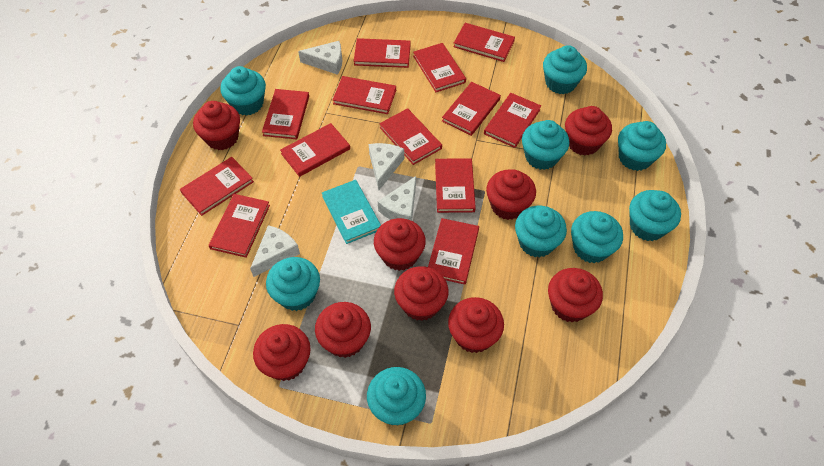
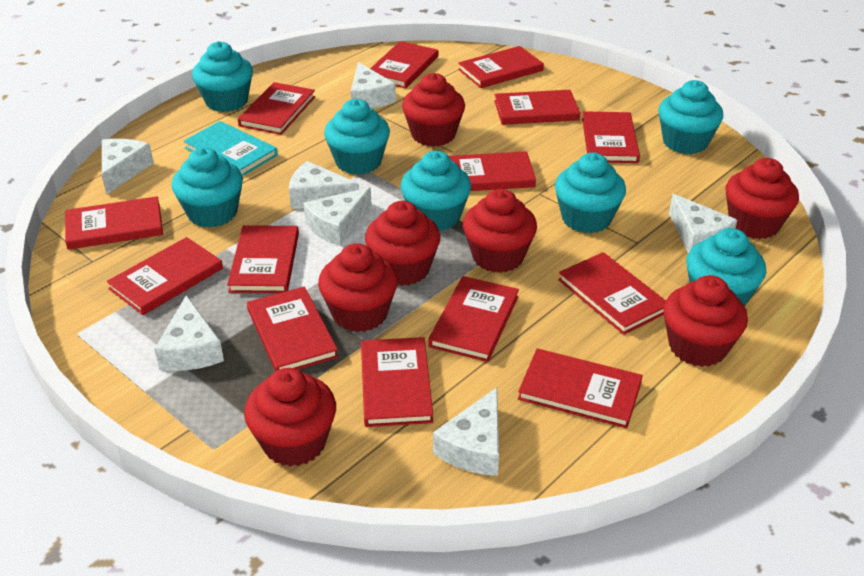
red book: [180,157,254,216] [209,194,270,258] [262,89,309,139] [280,123,350,177] [333,76,396,114] [354,38,411,68] [379,108,442,165] [413,43,466,92] [428,218,479,285] [435,158,476,213] [442,82,501,136] [453,23,515,62] [484,93,541,148] = 13 -> [65,196,163,250] [107,237,223,315] [227,225,299,293] [238,82,315,135] [247,287,338,371] [361,337,433,427] [370,41,438,89] [428,276,519,362] [449,151,536,191] [458,46,544,88] [494,90,580,125] [518,348,643,429] [558,252,666,335] [582,111,640,163] = 14
red cupcake: [193,101,240,150] [253,324,311,381] [315,302,371,358] [374,218,426,271] [394,266,449,321] [448,297,504,353] [486,169,536,220] [548,268,603,322] [565,106,612,156] = 9 -> [244,368,336,467] [318,243,398,332] [365,201,440,286] [402,73,465,147] [463,189,537,273] [663,275,748,367] [726,158,799,239] = 7
turquoise cupcake: [220,66,266,116] [266,257,320,311] [367,367,426,426] [515,206,567,258] [522,120,569,170] [543,45,587,94] [571,211,623,263] [618,121,666,171] [629,190,681,241] = 9 -> [172,147,243,228] [192,41,253,112] [324,99,390,175] [401,151,471,231] [555,153,626,233] [658,80,723,154] [686,228,766,306] = 7
white cheese: [250,225,300,277] [298,41,342,75] [369,143,404,190] [378,176,416,221] = 4 -> [102,139,154,195] [154,295,224,371] [289,161,359,209] [303,187,372,246] [351,62,396,108] [433,387,499,476] [669,194,737,253] = 7

